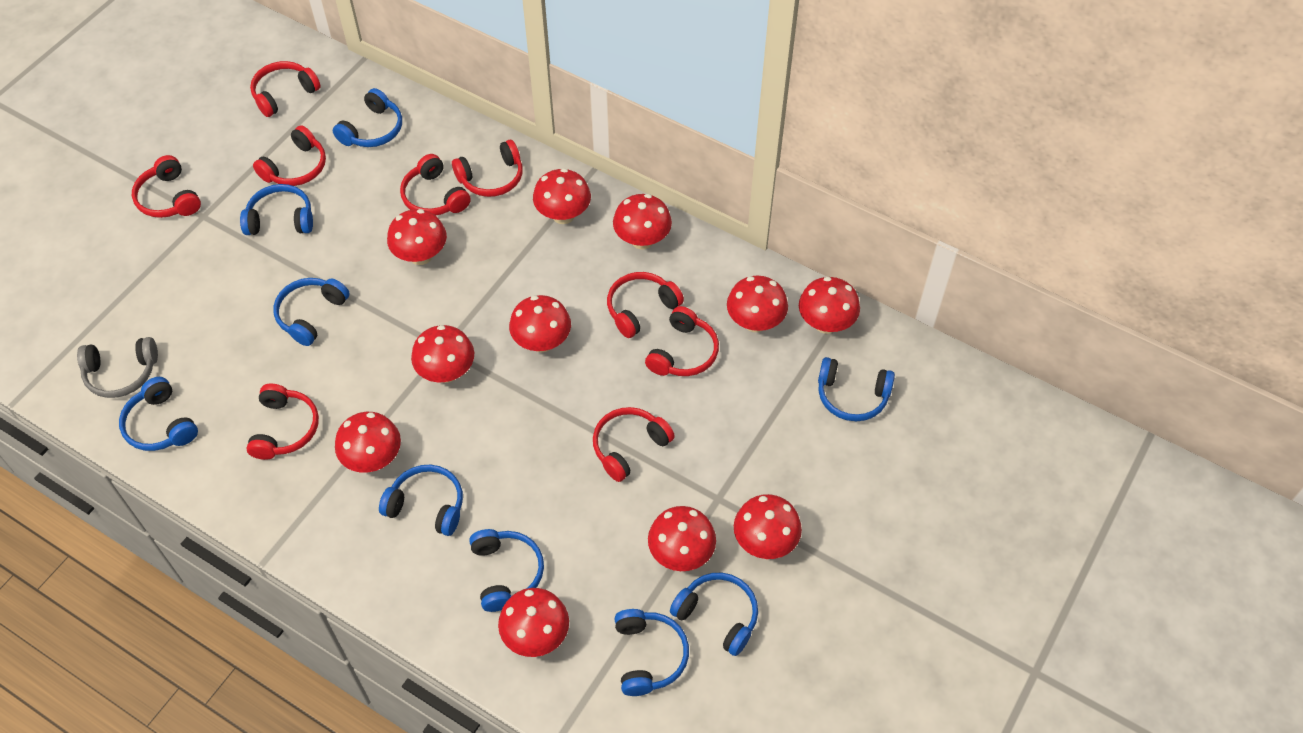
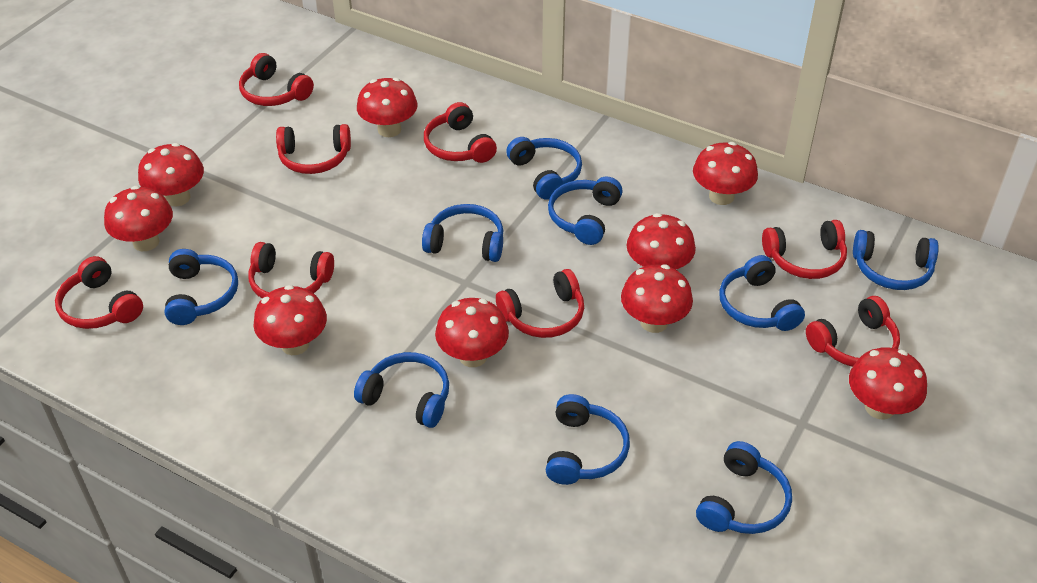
grey headphones: [77,337,158,398] = 1 -> none = 0
red headphones: [132,155,201,218] [246,384,319,460] [250,61,321,117] [253,125,326,186] [400,154,471,216] [452,140,523,197] [593,407,675,482] [607,272,684,338] [645,306,719,376] = 9 -> [55,256,143,329] [239,53,314,106] [248,242,334,298] [276,124,351,174] [424,102,497,163] [496,269,584,338] [762,220,847,279] [806,296,900,367] = 8
red mushroom: [335,412,401,473] [387,209,447,265] [411,325,474,383] [498,588,569,657] [509,295,571,352] [533,168,591,224] [613,194,672,249] [648,506,716,571] [727,276,788,332] [734,494,802,559] [799,277,860,334] = 11 -> [104,186,173,251] [138,143,204,207] [254,285,327,355] [357,78,418,137] [435,298,509,367] [621,264,693,333] [627,213,696,270] [693,142,758,205] [849,347,927,420] = 9

